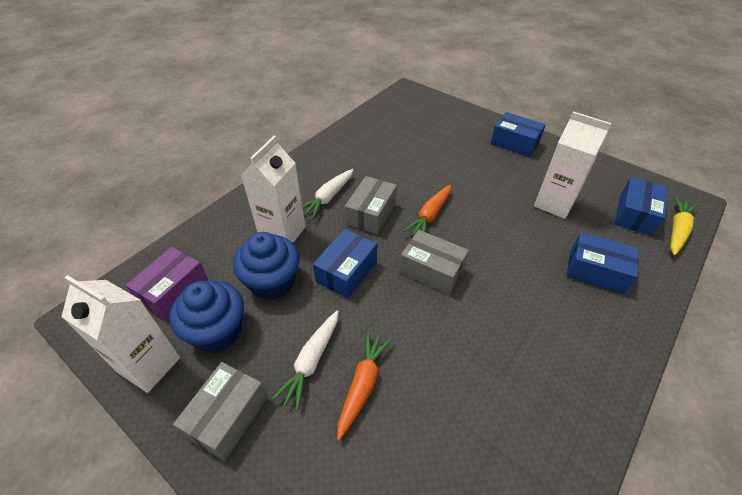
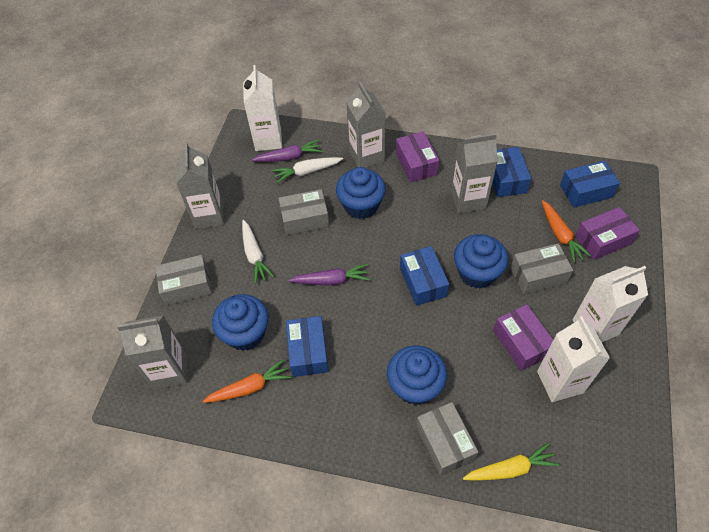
blue cupcake: [169,281,244,353] [233,232,300,300] = 2 -> [212,294,269,351] [336,167,386,219] [387,345,447,405] [454,234,508,289] = 4
grey box: [173,362,268,461] [345,176,397,234] [400,230,469,295] = 3 -> [155,255,212,305] [278,189,329,235] [416,402,478,476] [510,243,573,294] = 4
grey carton: none = 0 -> [117,315,188,390] [176,142,224,229] [346,82,385,168] [451,133,498,213] = 4
purple box: [126,247,208,320] = 1 -> [396,131,440,183] [493,304,553,371] [575,207,640,260] = 3
purple carrot: none = 0 -> [252,139,323,162] [288,263,370,286] = 2

